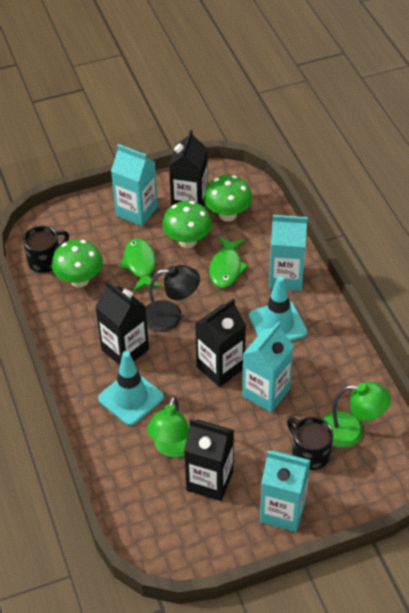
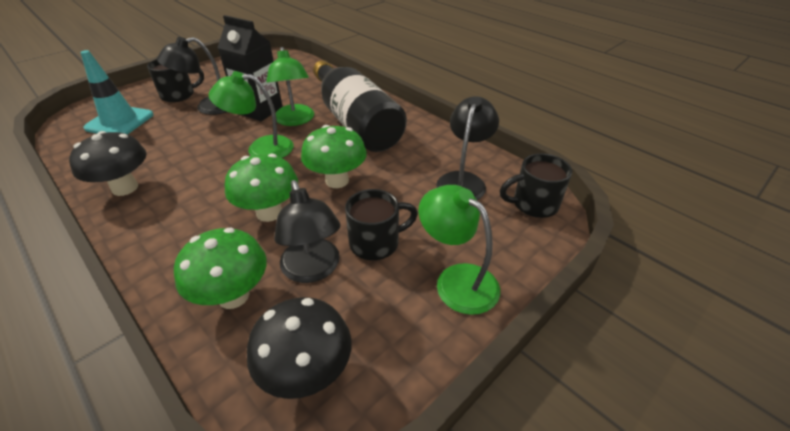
black bottle: none = 0 -> [313,60,407,152] = 1
black carton: [95,280,149,365] [169,129,208,206] [184,419,234,501] [195,299,246,387] = 4 -> [217,15,283,121] = 1
black lamp: [145,265,200,332] = 1 -> [157,37,226,115] [274,180,341,283] [436,96,499,200] = 3
black mug: [23,226,69,273] [287,417,333,470] = 2 -> [147,59,204,102] [345,189,418,260] [500,153,572,218] = 3
black mushroom: none = 0 -> [69,131,147,196] [247,297,352,399] = 2
green fish: [119,238,161,291] [209,237,249,288] = 2 -> none = 0
green lamp: [147,396,190,458] [323,382,391,448] = 2 -> [208,71,293,158] [266,47,314,126] [419,185,500,315] = 3
turquoise carton: [111,144,158,226] [242,322,294,413] [260,450,310,532] [269,215,308,291] = 4 -> none = 0
turquoise traffic cone: [98,351,164,426] [249,276,307,341] = 2 -> [80,50,154,134] = 1

